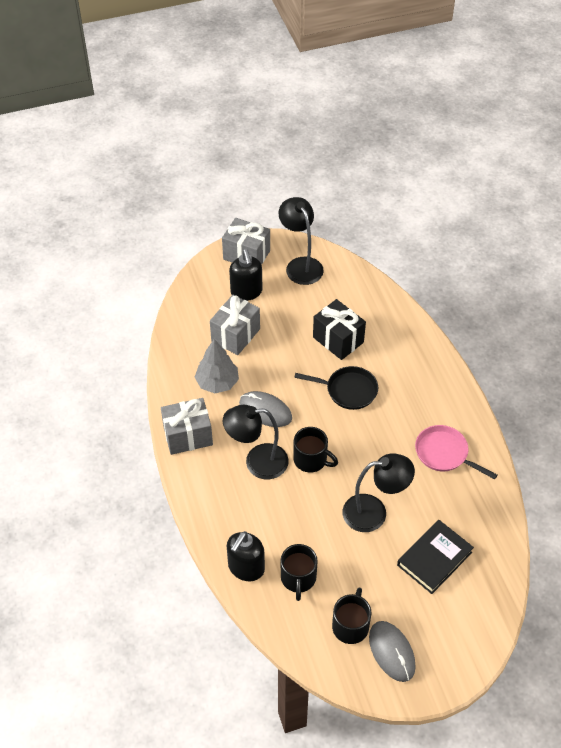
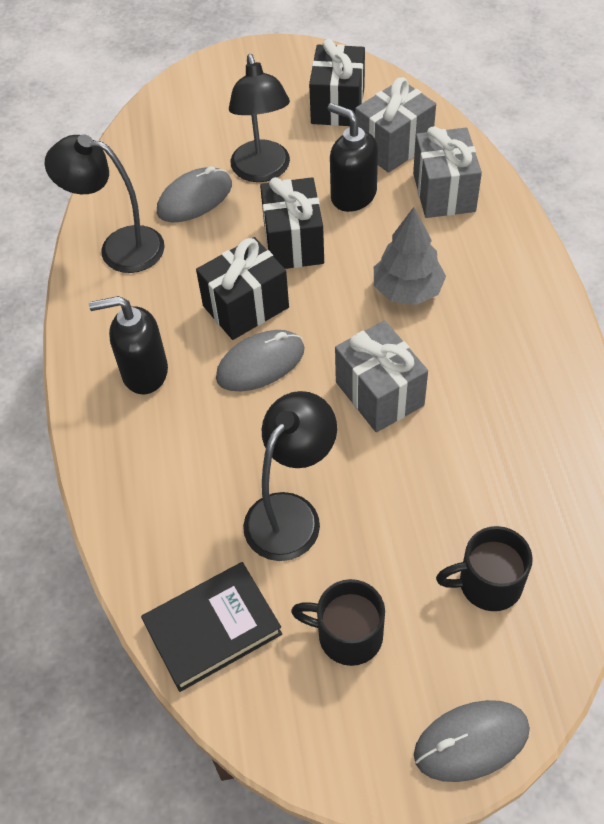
black gift: [313,299,366,360] = 1 -> [196,237,289,340] [260,177,324,269] [309,39,365,126] = 3
black mug: [281,544,318,601] [293,427,338,473] [332,587,371,644] = 3 -> [291,579,385,666] [436,526,533,611] = 2
black pan: [294,366,378,410] = 1 -> none = 0
grey mouse: [239,391,292,427] [369,621,416,682] = 2 -> [157,166,232,222] [216,330,304,391] [414,700,530,782] = 3
pink pan: [415,425,497,479] = 1 -> none = 0

